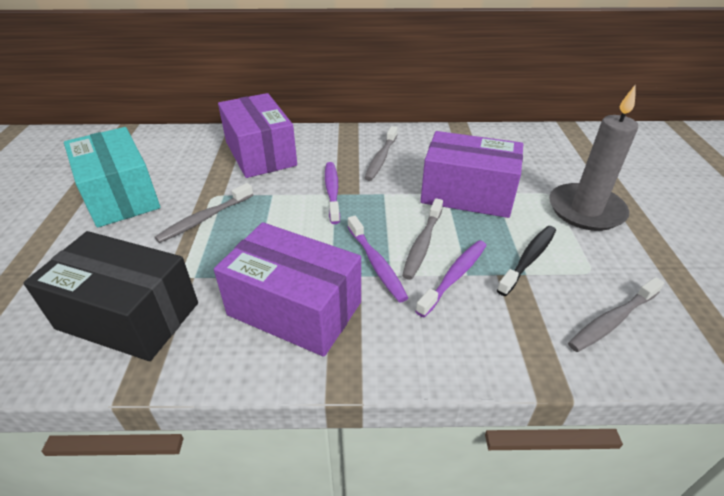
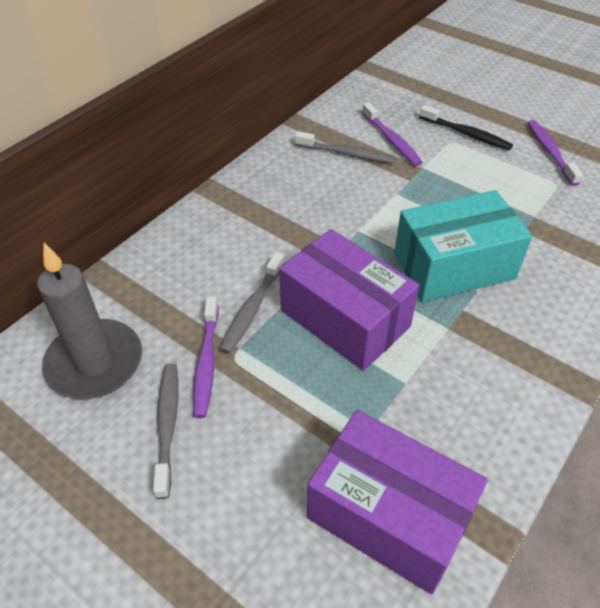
black box: [23,231,198,361] = 1 -> none = 0
grey toothbrush: [155,183,253,243] [365,126,397,181] [402,198,443,280] [568,277,664,352] = 4 -> [153,363,178,499] [220,252,285,354] [295,131,395,164] = 3
purple box: [214,222,361,357] [218,93,297,178] [420,131,523,218] = 3 -> [279,229,420,371] [307,410,488,594] = 2

